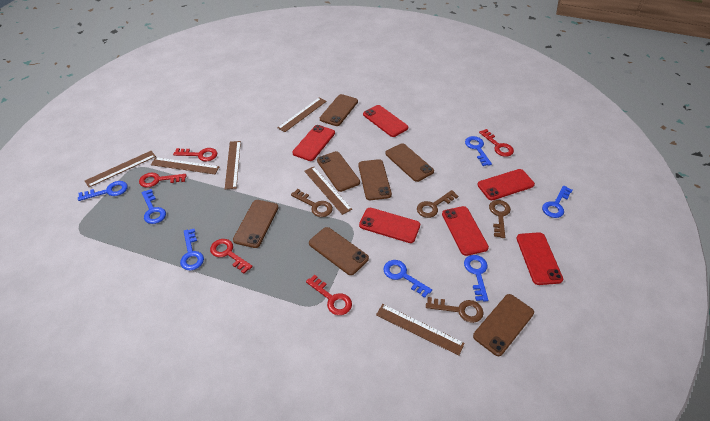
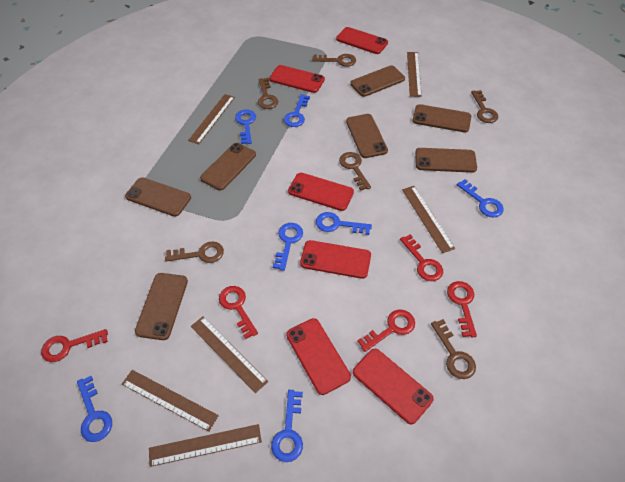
brown key: [291,189,333,217] [417,190,458,218] [426,297,484,323] [489,200,511,238] = 4 -> [165,242,224,263] [258,78,278,109] [312,54,356,67] [339,152,371,191] [431,319,476,379] [471,90,498,123] = 6

